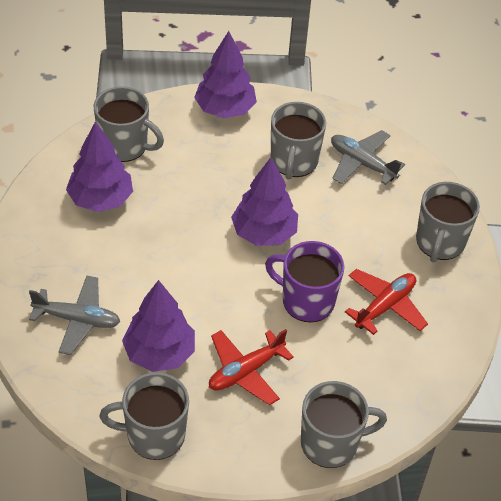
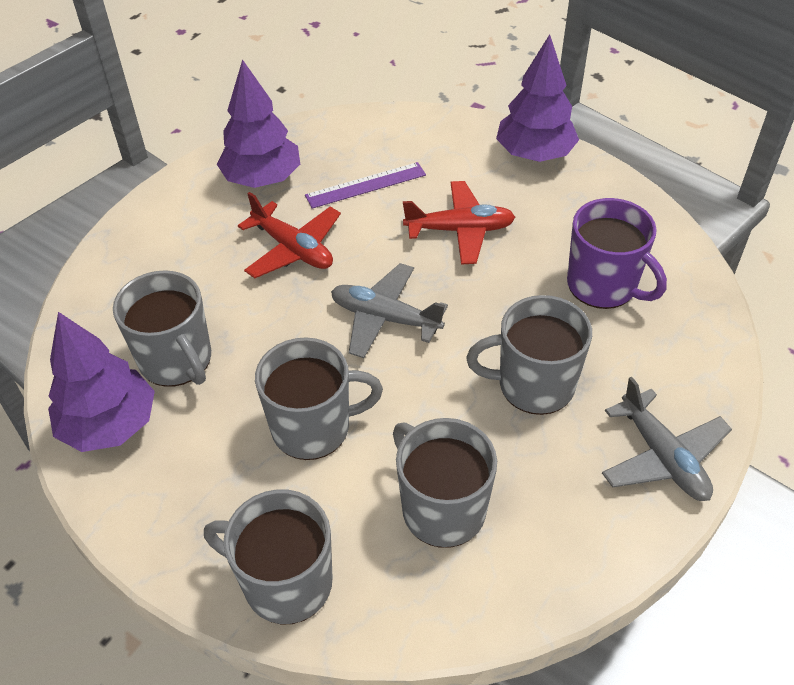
purple ruler: none = 0 -> [305,162,426,209] = 1
purple tree: [66,122,133,212] [122,280,195,372] [194,31,257,118] [231,157,298,246] = 4 -> [48,312,155,452] [217,59,300,188] [496,34,579,162] = 3

